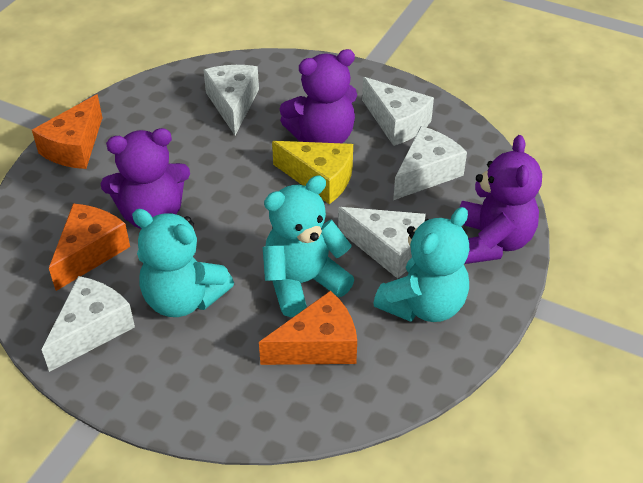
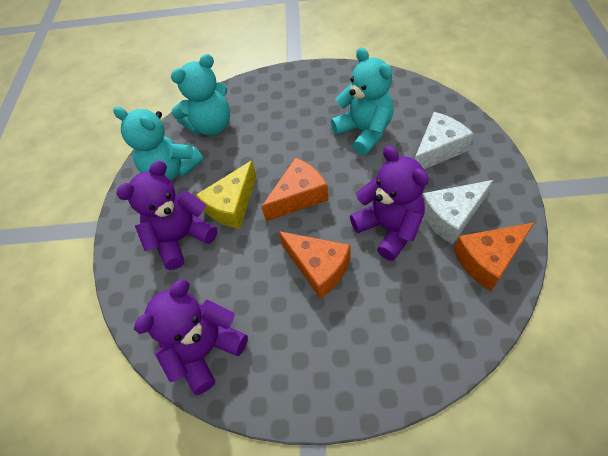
white cheese: [41,276,135,372] [203,65,259,135] [338,207,426,279] [362,77,434,146] [393,126,467,200] = 5 -> [415,112,474,169] [423,180,493,245] = 2

